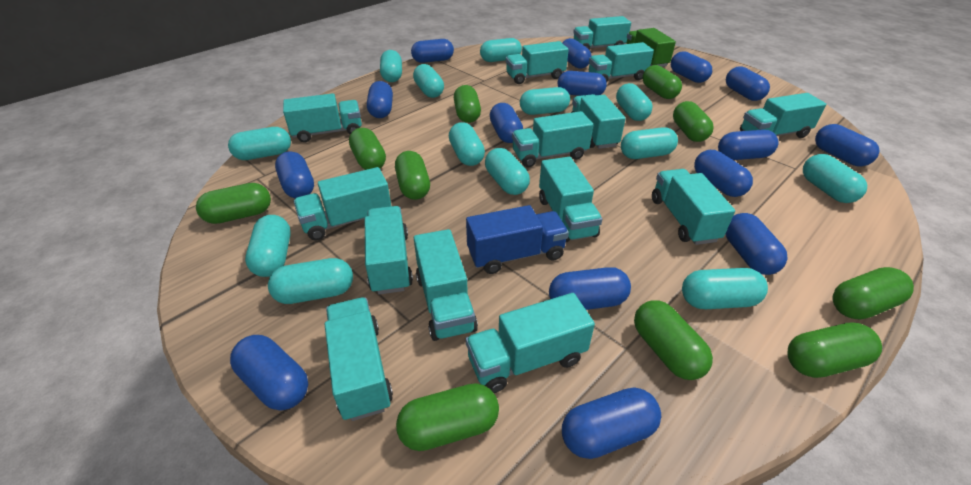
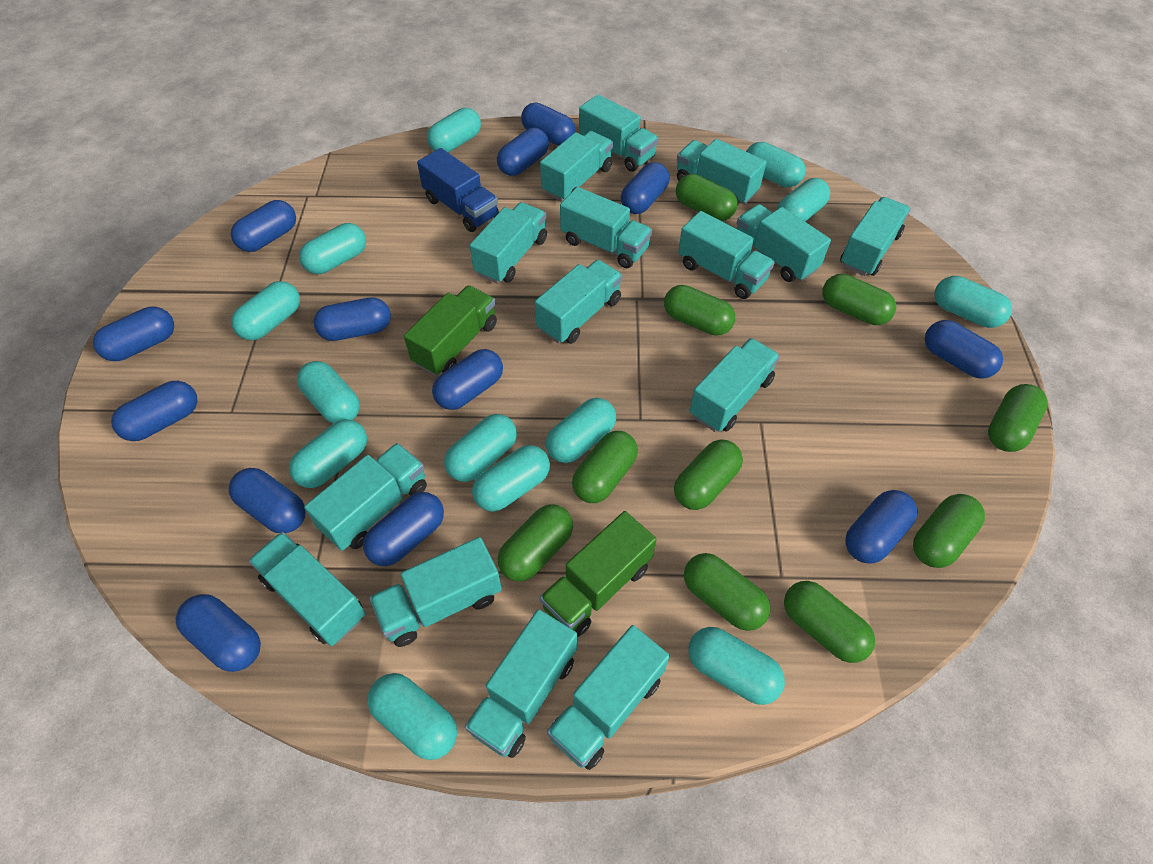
blue capsule: [230,335,308,411] [275,151,314,198] [367,81,393,118] [411,39,454,63] [490,103,523,143] [549,267,631,310] [558,71,607,96] [562,38,592,69] [562,387,661,459] [671,51,712,83] [694,150,753,197] [718,130,779,160] [725,213,788,275] [726,66,770,101] [815,124,880,166] = 15 -> [93,307,174,361] [111,381,198,441] [176,594,261,672] [229,468,306,533] [231,200,296,252] [313,297,391,341] [363,492,444,566] [432,349,503,410] [497,128,549,176] [521,103,576,146] [621,162,669,214] [845,490,917,564] [925,320,1003,379] = 13
green truck: [626,28,676,67] = 1 -> [404,285,497,376] [540,511,656,637] = 2
turquoise truck: [283,93,362,142] [293,167,391,241] [325,297,393,421] [365,206,413,294] [414,229,478,341] [466,293,595,393] [506,41,569,84] [512,111,593,167] [539,157,602,242] [571,94,626,149] [573,16,631,50] [589,42,654,82] [652,169,735,245] [740,93,826,138] = 14 -> [249,532,366,646] [304,443,427,551] [369,537,502,647] [465,609,577,758] [470,202,547,284] [535,260,623,344] [540,131,613,202] [547,625,670,770] [560,187,652,268] [579,94,659,172] [677,139,766,205] [678,211,775,299] [690,338,780,432] [737,204,831,282] [840,197,910,276] = 15

